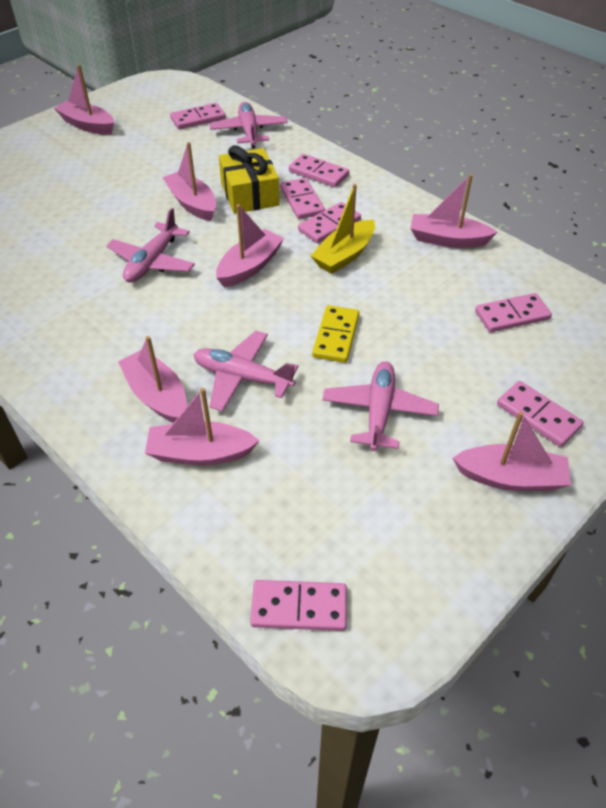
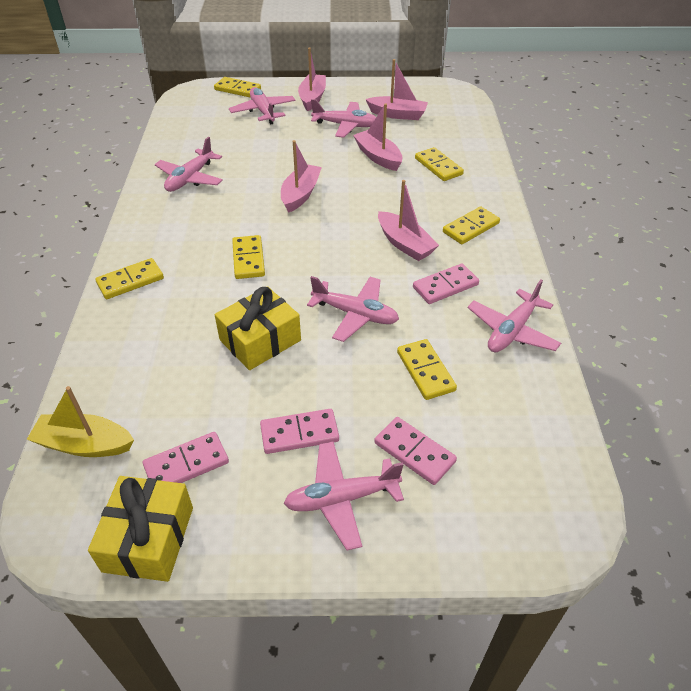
pink boat: [54,64,114,135] [118,336,187,423] [145,388,260,465] [162,142,216,221] [216,204,284,287] [410,174,497,248] [452,411,571,491] = 7 -> [281,140,322,213] [298,48,326,111] [353,103,403,171] [365,59,428,120] [378,180,439,261] = 5
pink domino: [170,103,226,130] [250,580,347,631] [280,178,325,219] [289,154,349,187] [298,202,361,243] [475,293,552,332] [497,381,583,447] = 7 -> [143,432,229,483] [260,409,339,454] [374,417,457,485] [413,264,479,304] = 4
pink plane: [107,208,195,283] [193,331,298,412] [209,102,288,148] [322,361,439,451] = 4 -> [155,137,223,192] [229,87,295,125] [284,442,404,550] [307,276,399,342] [311,99,376,138] [468,280,561,352] = 6
yellow domino: [312,305,359,363] = 1 -> [95,258,164,299] [214,77,261,98] [232,235,265,279] [397,339,457,400] [415,147,464,181] [443,207,500,244] = 6
yellow gift: [219,145,280,214] = 1 -> [88,476,193,582] [215,286,301,370] = 2

